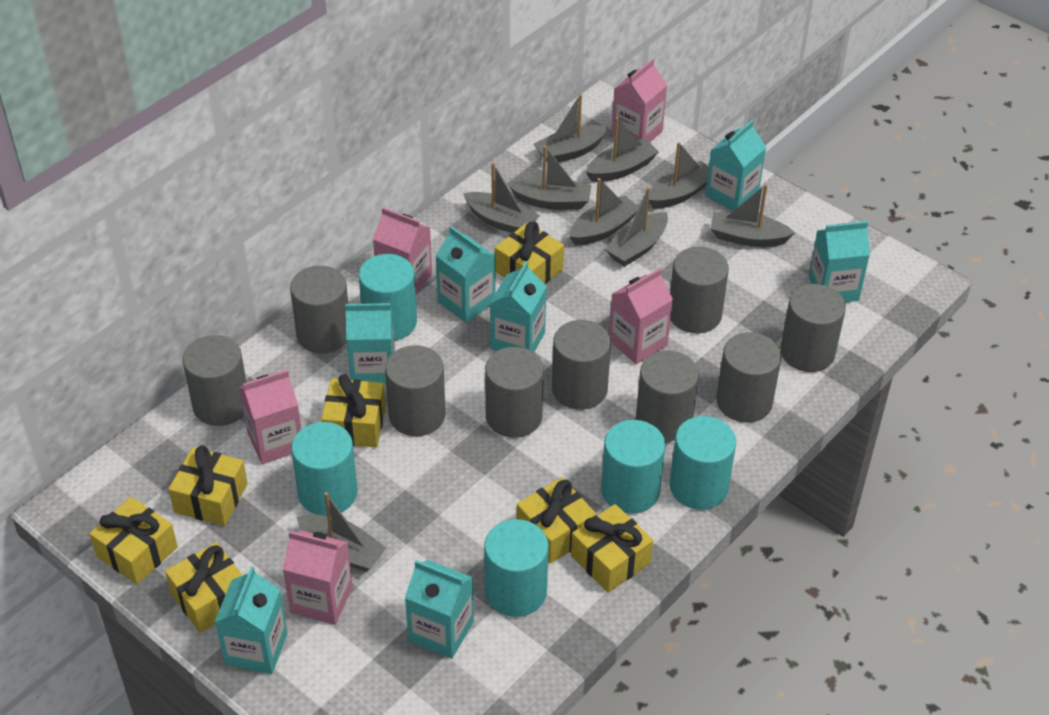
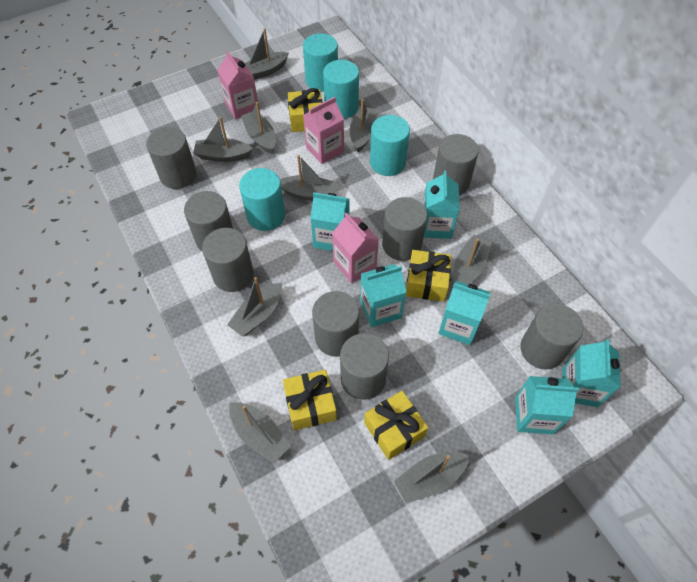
grey cylinder: [182,335,247,426] [290,265,348,353] [385,345,446,436] [485,347,544,438] [552,320,611,410] [636,351,699,442] [670,247,729,333] [716,332,782,423] [780,284,846,372] = 9 -> [146,127,197,189] [184,191,233,252] [202,228,254,292] [312,291,359,357] [340,333,389,400] [382,197,427,261] [433,134,479,195] [520,304,583,369] = 8
pink carton: [239,370,301,464] [283,530,353,625] [373,207,432,293] [609,268,673,364] [611,58,667,142] = 5 -> [217,51,258,119] [303,97,344,164] [332,213,379,283] = 3
turquoise carton: [215,567,287,674] [345,303,395,385] [405,560,474,659] [435,226,496,323] [490,261,547,352] [705,120,766,211] [809,221,870,302] = 7 -> [310,192,350,251] [360,264,406,327] [423,170,460,239] [438,281,490,345] [515,376,579,435] [562,339,621,407] = 6
turquoise cylinder: [291,422,358,516] [359,254,417,340] [484,519,549,617] [601,420,666,514] [670,416,736,510] = 5 -> [239,168,285,231] [303,33,338,92] [323,60,359,119] [370,115,410,176] = 4
yellow gift: [89,497,178,585] [165,542,243,633] [168,445,248,526] [321,374,386,447] [495,221,564,284] [516,477,596,564] [571,504,653,592] = 7 -> [283,370,337,430] [288,88,323,132] [364,391,428,460] [406,250,451,302] = 4

